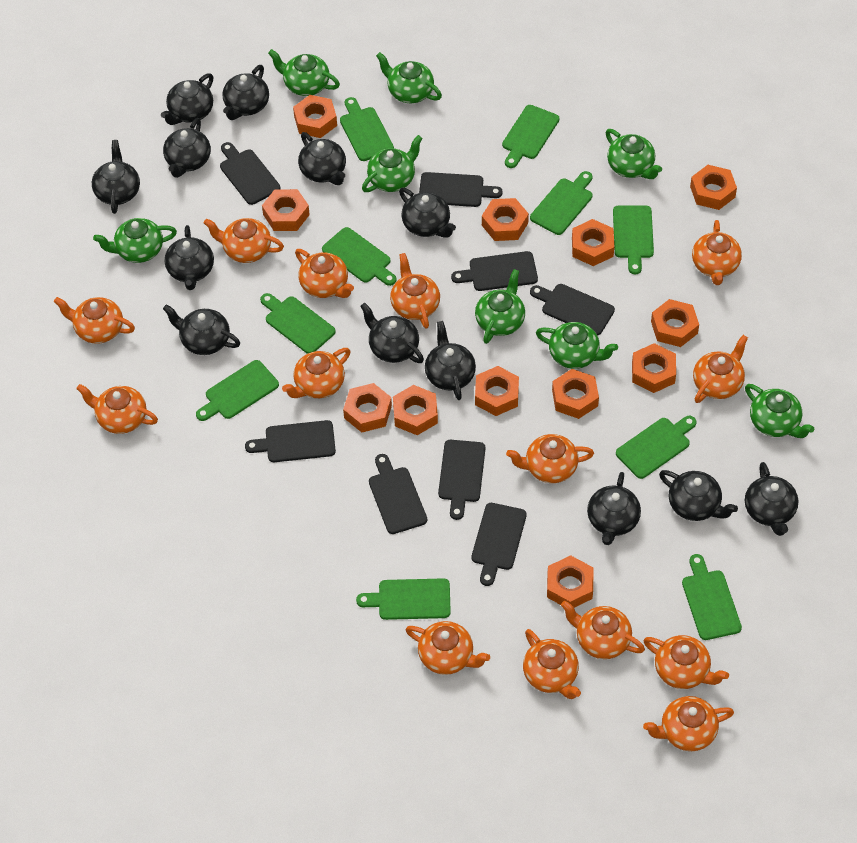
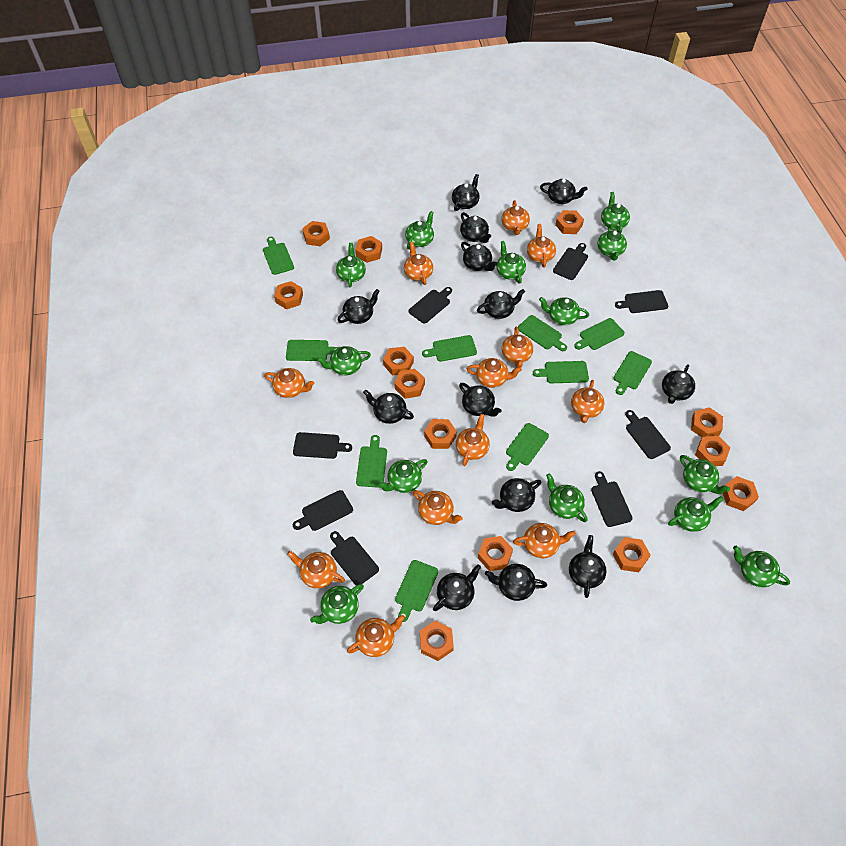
green teapot: [93,218,177,263] [268,49,340,96] [362,135,423,192] [376,52,442,103] [475,269,525,344] [536,322,618,369] [606,129,662,179] [745,384,814,438] = 8 -> [310,584,364,624] [317,346,371,375] [336,243,366,287] [378,459,428,493] [405,211,434,249] [496,241,526,284] [539,297,589,325] [546,473,588,522] [597,224,627,260] [601,192,630,233] [668,496,724,532] [680,455,730,494] [733,546,790,587] = 13
orange nut: [262,189,310,231] [293,95,337,138] [343,383,392,432] [393,385,438,435] [475,366,519,416] [482,198,529,241] [547,555,593,608] [552,369,599,419] [572,219,614,266] [632,343,676,393] [651,299,699,347] [690,165,737,210] = 12 -> [274,281,303,309] [302,221,330,246] [356,236,382,263] [383,347,414,375] [394,369,425,399] [420,621,454,661] [424,419,457,449] [478,536,513,571] [555,210,584,234] [613,537,651,572] [691,407,723,437] [695,436,730,466] [723,476,759,511] = 13
orange teapot: [54,297,135,344] [76,384,158,434] [204,218,284,263] [282,348,351,398] [295,249,354,298] [390,253,440,328] [406,621,490,675] [506,434,594,483] [523,629,581,699] [561,601,645,659] [643,635,729,689] [643,696,734,751] [692,220,742,285] [693,335,748,403] = 14 -> [264,368,314,398] [287,551,345,589] [347,615,405,657] [404,242,433,285] [413,490,463,525] [456,414,490,466] [467,358,522,388] [501,200,530,235] [502,327,533,367] [513,523,576,558] [527,224,556,268] [571,380,605,423] = 12

